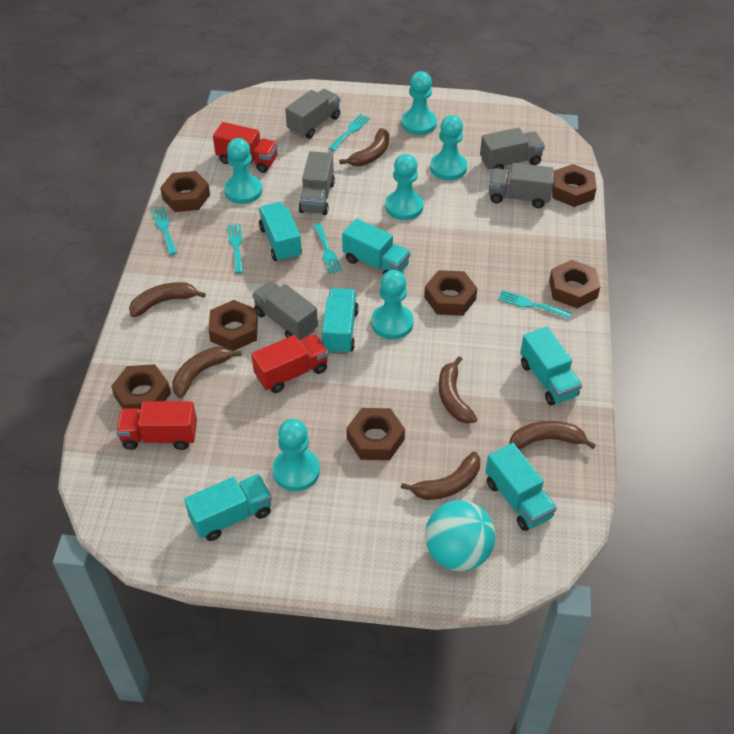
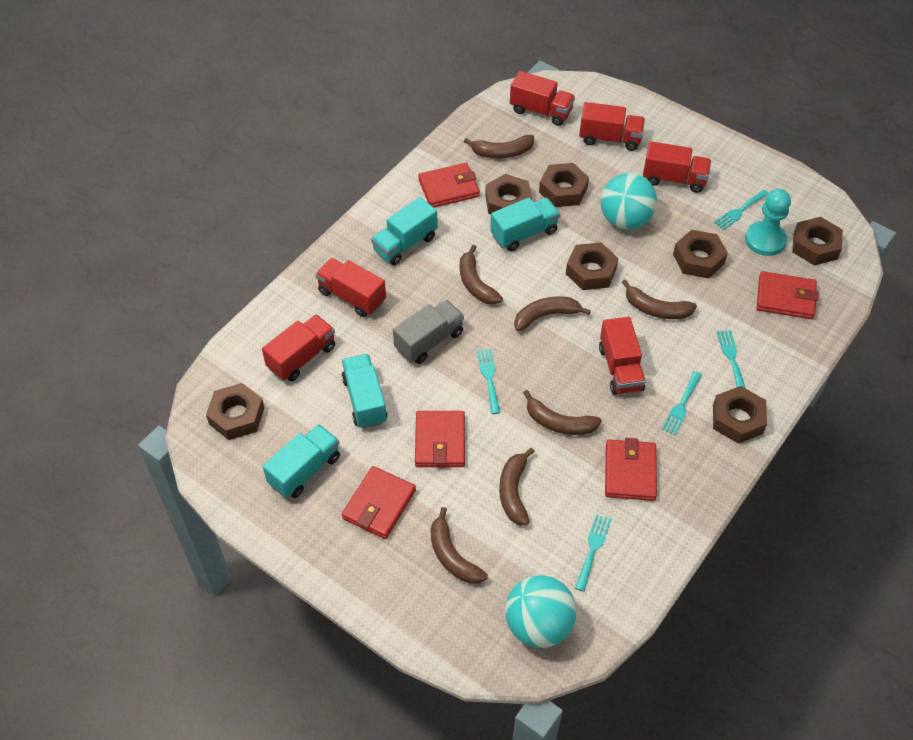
brown banana: [129,282,206,317] [172,347,242,398] [339,128,389,166] [401,452,480,500] [439,356,477,424] [510,421,596,449] = 6 -> [430,507,488,584] [460,245,503,305] [464,135,534,159] [499,448,535,525] [514,297,591,331] [523,390,602,435] [622,279,697,319] = 7
grey truck: [252,281,318,340] [285,89,340,139] [299,151,335,215] [480,128,545,170] [489,163,555,208] = 5 -> [393,300,464,364] = 1
red truck: [116,401,197,450] [213,122,278,173] [251,334,328,393] = 3 -> [262,315,335,381] [315,258,386,317] [510,71,575,126] [579,102,645,151] [599,317,646,395] [643,141,711,193] = 6
red wallet: none = 0 -> [342,466,416,539] [415,411,465,467] [418,163,480,207] [605,438,657,501] [757,271,819,319] = 5
turquoise ball: [425,500,496,571] = 1 -> [505,575,577,648] [600,173,657,230] = 2
turquoise pawn: [224,138,262,204] [272,419,320,491] [371,270,414,339] [385,154,424,220] [401,71,437,135] [430,115,467,180] = 6 -> [745,189,791,256] = 1
turquoise truck: [184,474,272,541] [259,202,302,262] [321,288,359,354] [342,219,410,275] [485,443,557,531] [520,327,582,406] = 6 -> [263,424,340,498] [342,354,388,429] [371,197,438,266] [490,198,560,251] = 4

